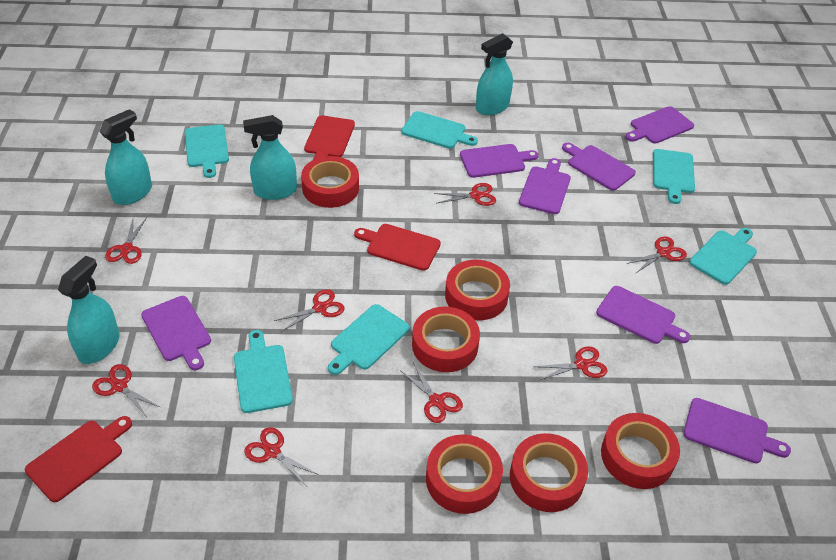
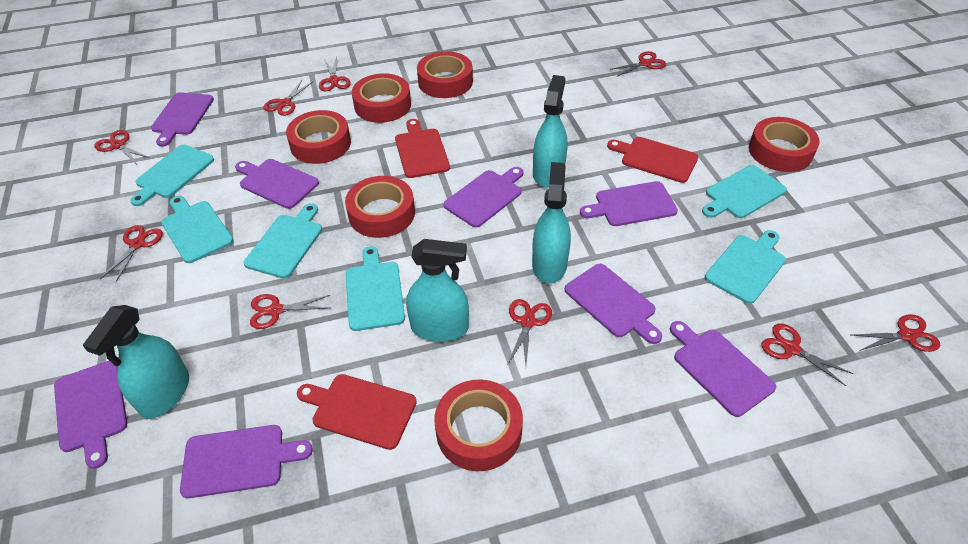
purple cutting board: [141,296,211,370] [460,144,539,178] [519,158,571,214] [562,143,636,191] [596,286,690,344] [625,106,694,144] [683,398,791,463] = 7 -> [54,361,127,469] [151,93,214,147] [180,425,313,498] [235,159,319,209] [444,167,524,227] [565,264,662,344] [580,181,678,226] [670,321,776,417] = 8
red scissors: [92,364,161,417] [105,218,147,264] [244,427,319,486] [274,289,345,332] [400,363,463,423] [434,183,496,206] [534,347,607,380] [626,236,687,273] = 8 -> [94,130,150,164] [100,225,163,283] [250,294,330,329] [263,80,313,116] [319,57,351,91] [508,299,552,365] [609,51,666,77] [762,323,853,386] [852,314,940,352] = 9

